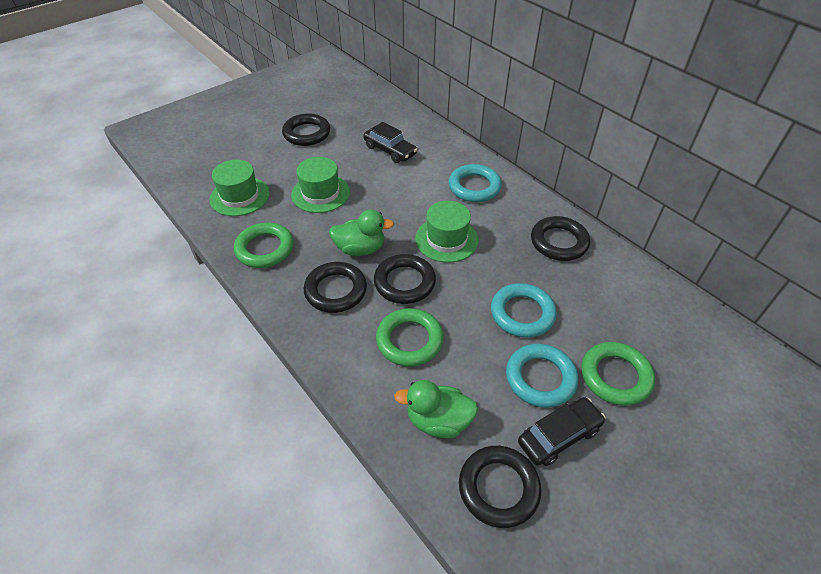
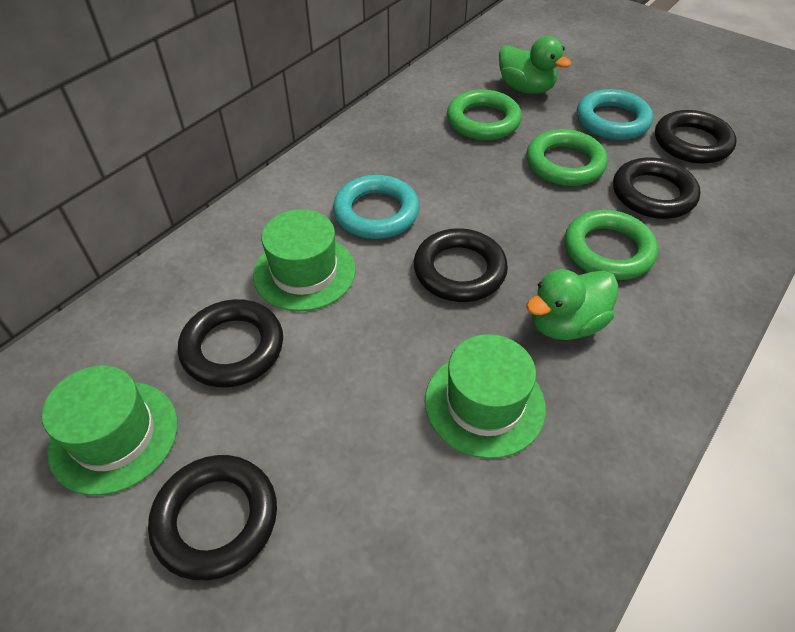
black car: [363,122,417,163] [518,397,606,466] = 2 -> none = 0
turquoise ring: [449,164,502,202] [491,283,557,338] [506,344,578,408] = 3 -> [333,175,420,239] [577,89,653,140] = 2

